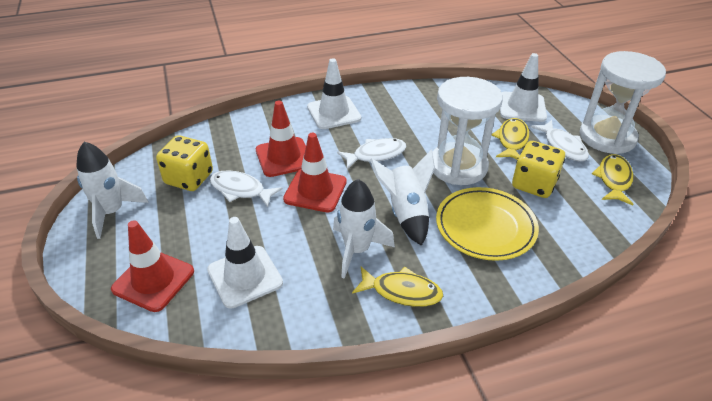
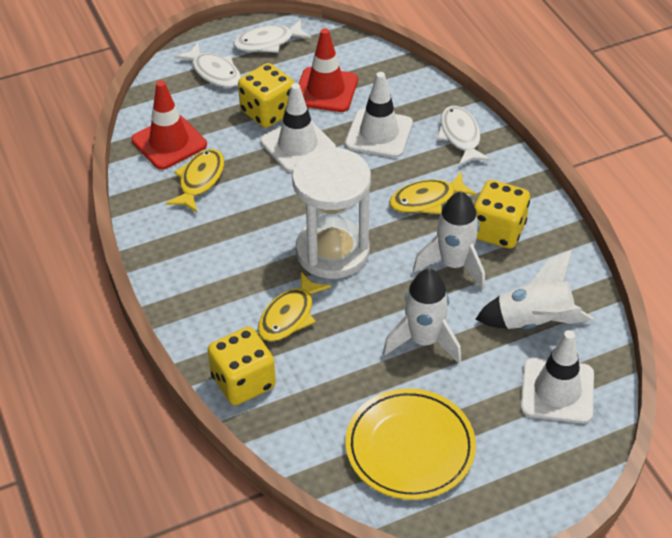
red traffic cone: [111,220,194,312] [256,101,306,177] [283,133,347,213] = 3 -> [131,81,207,170] [299,28,358,112] = 2
white hourglass: [433,77,503,185] [579,51,666,154] = 2 -> [292,148,371,279] = 1
yellow dice: [156,135,213,191] [512,141,565,198] = 2 -> [208,327,276,405] [238,63,294,128] [474,180,530,249] = 3

